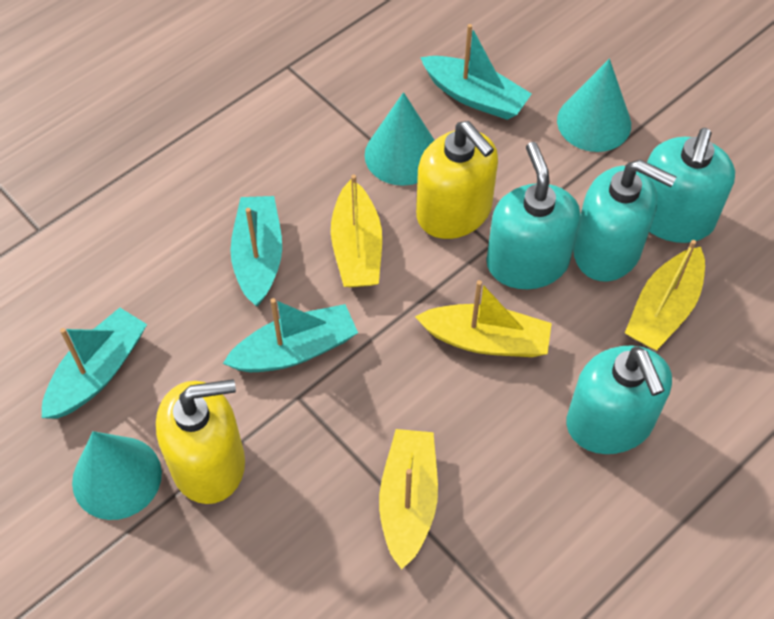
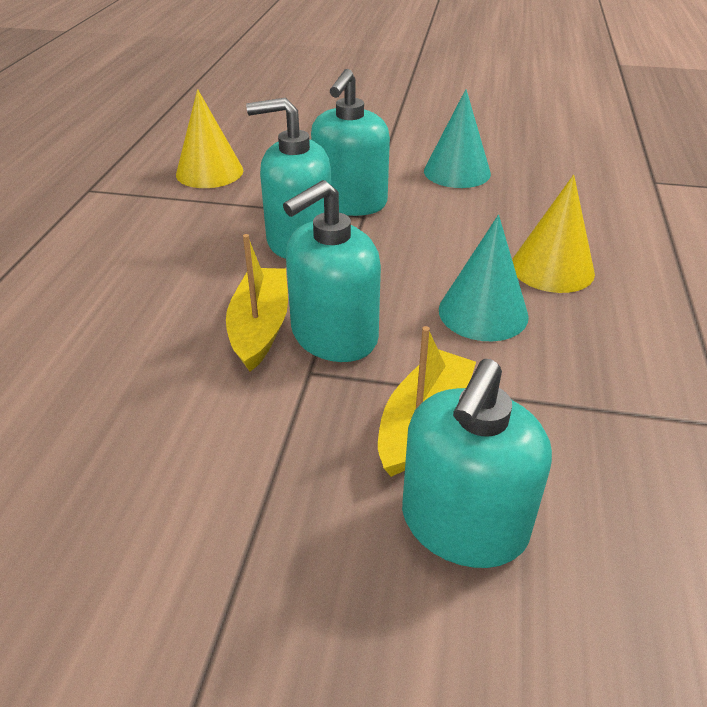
turquoise boat: [42,307,147,418] [223,298,358,372] [230,196,282,306] [420,24,532,120] = 4 -> none = 0
turquoise cone: [72,431,162,520] [365,92,434,186] [557,58,631,152] = 3 -> [424,89,491,188] [439,215,529,341] = 2
yellow boat: [331,174,382,287] [379,429,438,570] [415,280,552,357] [625,240,705,350] = 4 -> [226,234,288,372] [378,326,476,477] = 2
yellow cone: none = 0 -> [176,89,243,188] [512,175,595,293] = 2
yellow soap dispenser: [156,379,245,504] [416,121,498,239] = 2 -> none = 0

